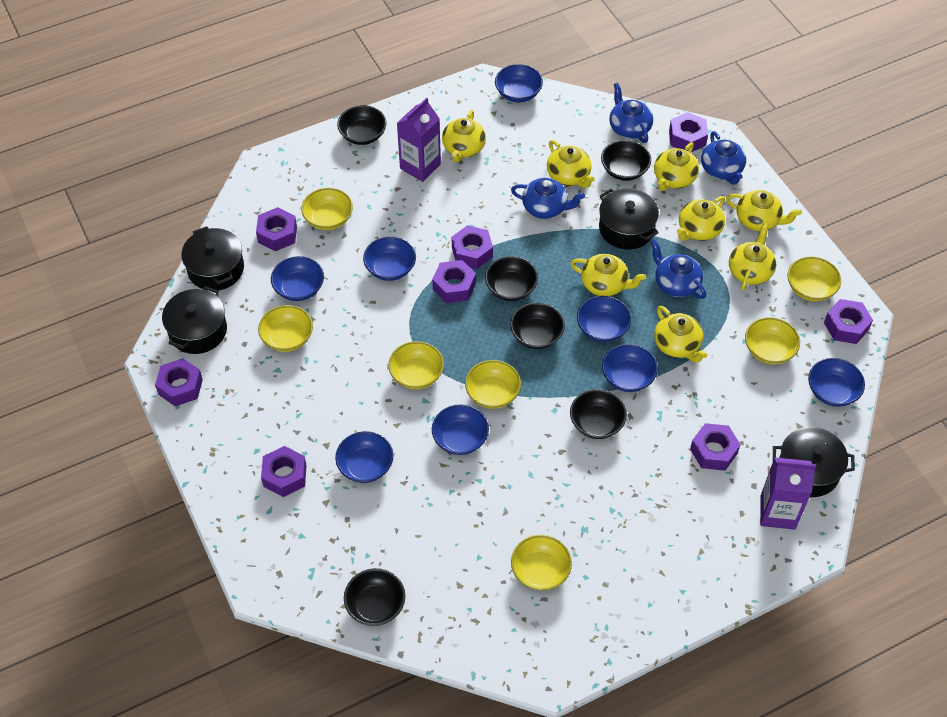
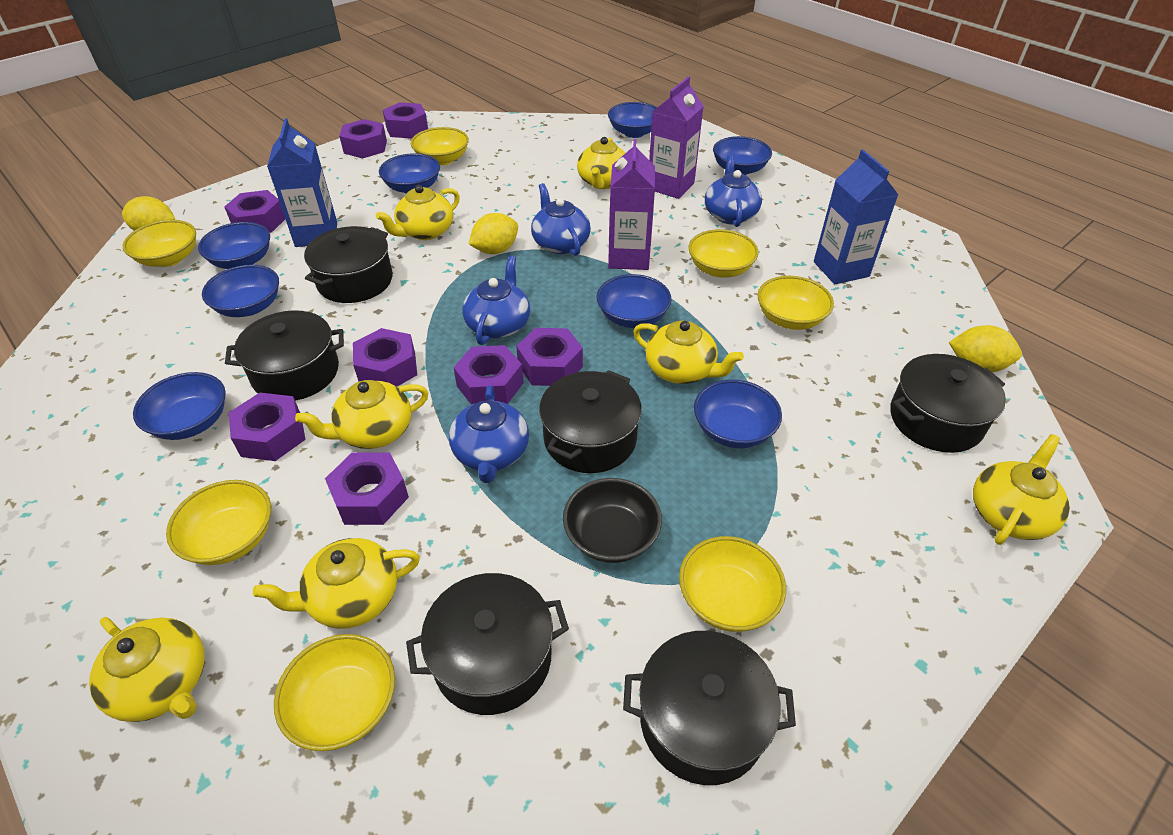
black bowl: [337,105,386,145] [344,568,406,626] [485,256,538,301] [510,302,565,349] [570,389,627,439] [601,140,651,181] = 6 -> [563,478,662,563] = 1
black pot: [162,286,227,354] [181,226,244,290] [599,188,659,250] [773,427,855,497] = 4 -> [225,310,344,401] [304,226,392,303] [406,573,569,715] [539,370,642,473] [623,631,796,785] [890,354,1006,453] = 6
blue carton: none = 0 -> [267,118,337,247] [814,150,898,284] = 2
yellow lemon: none = 0 -> [122,196,175,230] [469,213,518,254] [949,325,1022,372] = 3
yellow teapot: [442,110,486,162] [547,140,595,188] [570,254,646,296] [654,142,699,191] [654,306,707,363] [677,196,725,241] [726,190,802,231] [729,223,776,291] = 8 -> [89,617,205,722] [253,538,420,629] [295,380,428,449] [376,185,460,240] [577,137,625,189] [633,321,744,384] [973,434,1070,545] = 7

